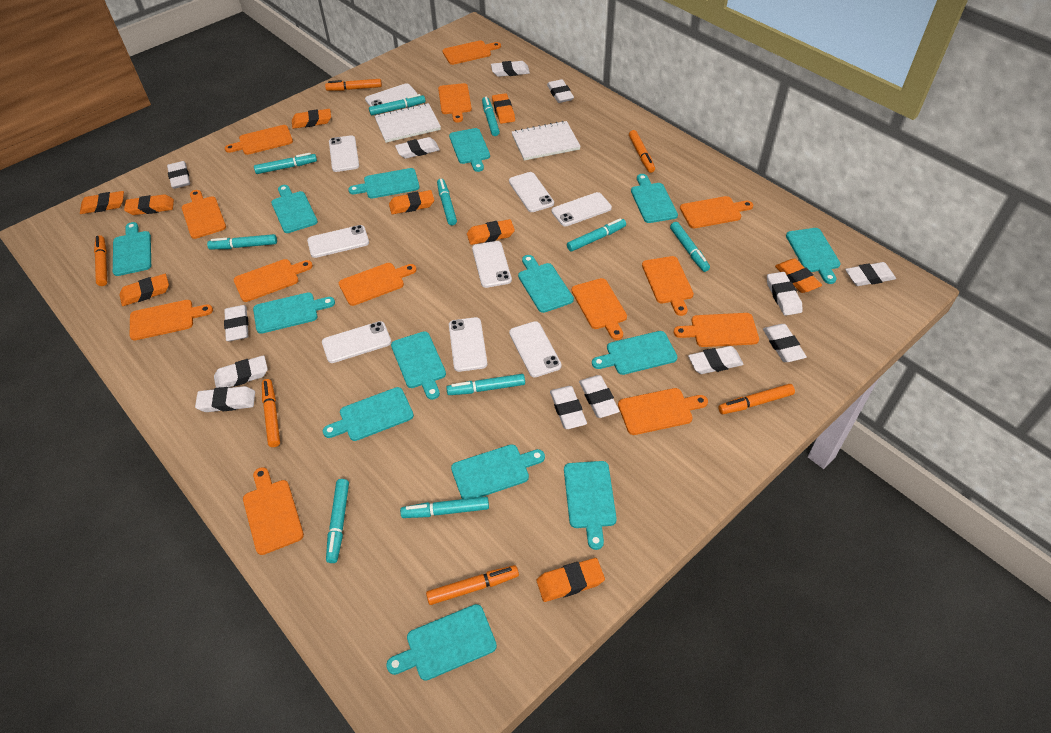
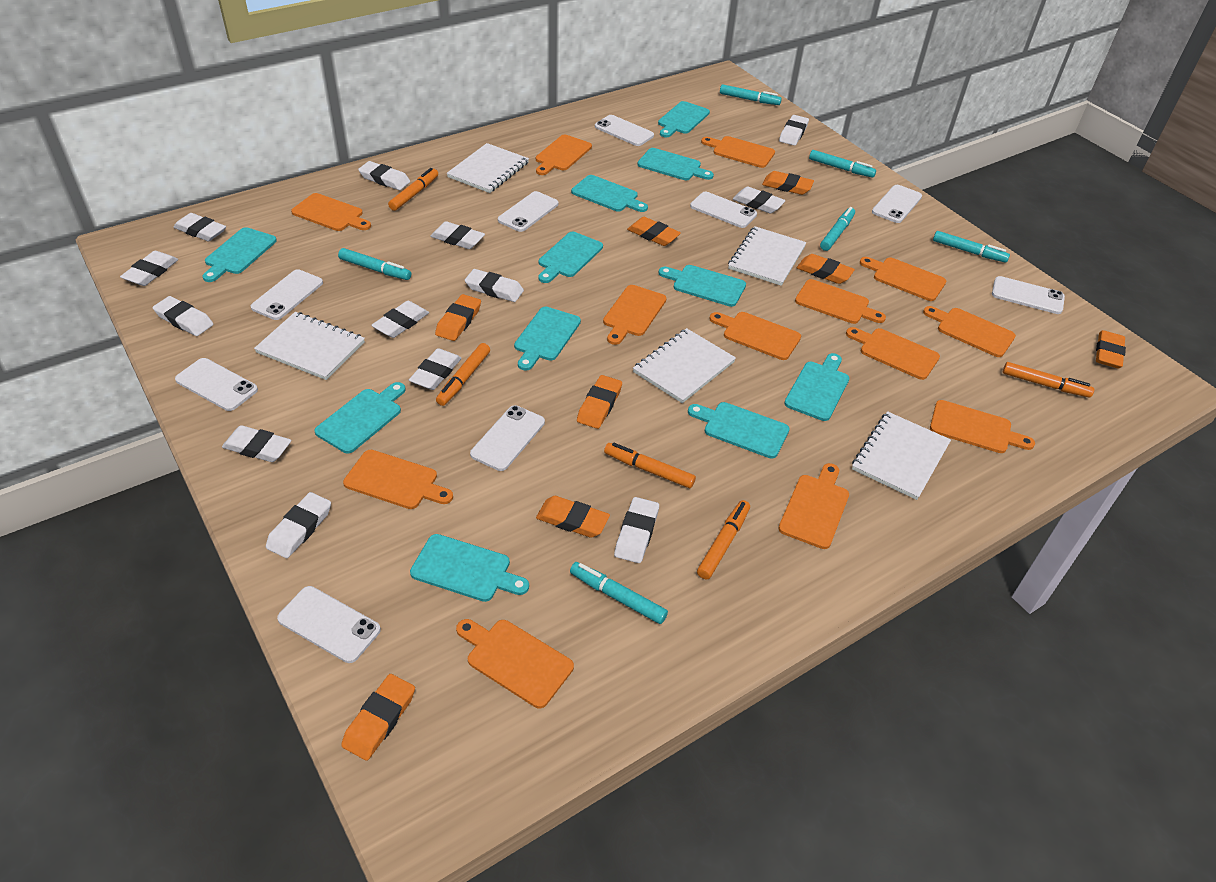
orange eraser: [80,191,124,214] [120,274,169,306] [124,194,174,215] [292,109,331,129] [389,190,434,214] [467,219,515,245] [492,93,515,124] [537,558,605,602] [775,259,822,293] = 9 -> [341,674,415,761] [435,294,481,341] [536,496,610,538] [577,375,622,429] [627,217,681,246] [762,171,814,195] [797,254,855,284] [1096,330,1126,369] = 8
orange marker: [94,235,107,286] [262,379,280,447] [325,79,382,91] [426,565,519,605] [629,130,655,173] [718,384,795,414] = 6 -> [388,168,438,211] [436,343,490,406] [604,443,696,488] [697,500,750,579] [1003,362,1094,398] = 5
turquoise cutting board: [113,222,151,276] [253,292,335,334] [271,185,318,233] [323,387,414,441] [348,168,419,198] [386,604,497,681] [391,331,446,400] [449,128,490,172] [451,444,545,499] [518,255,574,313] [564,461,617,550] [592,331,677,375] [631,174,678,223] [786,228,841,284] = 14 -> [202,227,277,282] [314,382,406,454] [410,534,529,602] [514,307,581,371] [538,232,603,283] [571,175,648,212] [637,148,714,180] [658,101,710,137] [659,265,746,307] [688,402,790,458] [784,353,849,421] = 11
turquoise marker: [207,234,277,249] [254,153,317,174] [326,479,349,563] [369,94,426,115] [400,497,489,518] [437,179,457,225] [446,374,525,395] [482,96,500,136] [567,218,626,252] [670,222,710,272] = 10 -> [338,248,411,280] [570,562,668,624] [720,84,782,105] [809,150,876,178] [820,207,855,251] [933,231,1010,263] = 6
white notebook: [375,103,441,143] [512,121,581,161] = 2 -> [254,312,365,380] [447,143,529,193] [633,328,736,403] [728,226,807,286] [852,411,951,500] = 5

